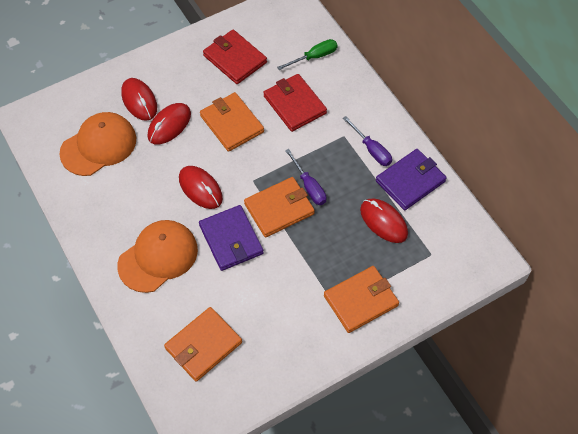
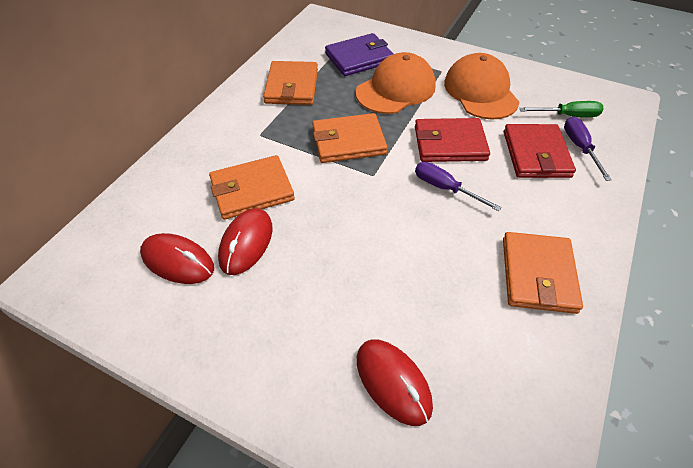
purple wallet: [199,205,264,271] [376,149,447,210] = 2 -> [325,33,394,76] = 1
red mouse: [121,78,157,121] [147,103,191,144] [179,166,223,209] [360,199,408,243] = 4 -> [140,233,214,284] [218,208,272,275] [357,340,433,426] = 3

